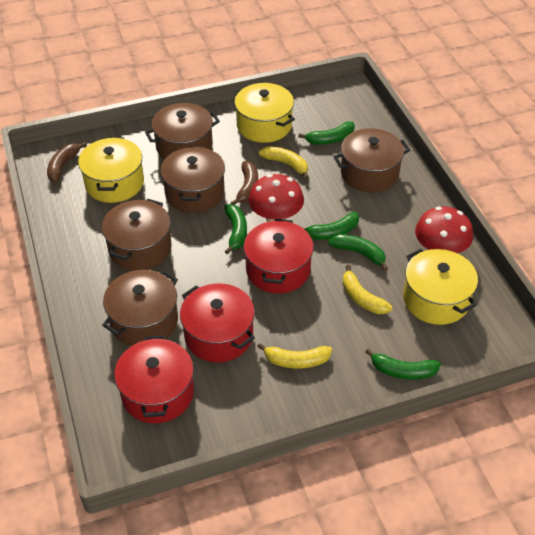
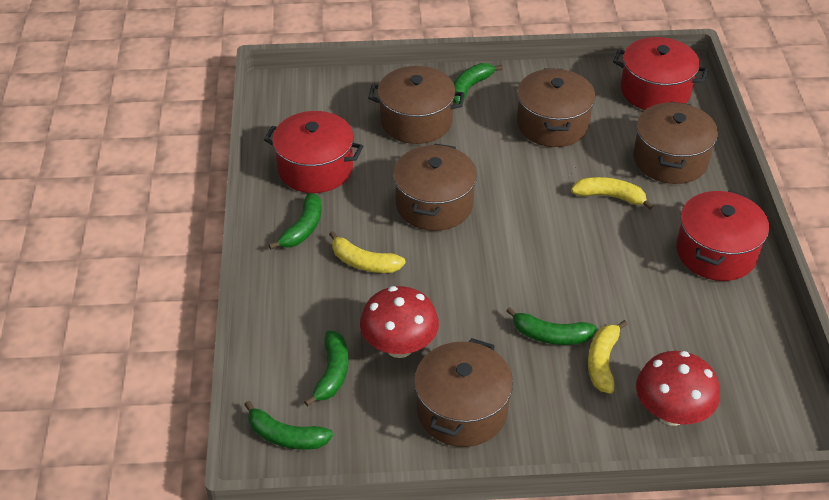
brown banana: [47,142,87,183] [231,161,258,205] = 2 -> none = 0
yellow pot: [78,137,144,203] [234,83,295,143] [403,249,478,325] = 3 -> none = 0

